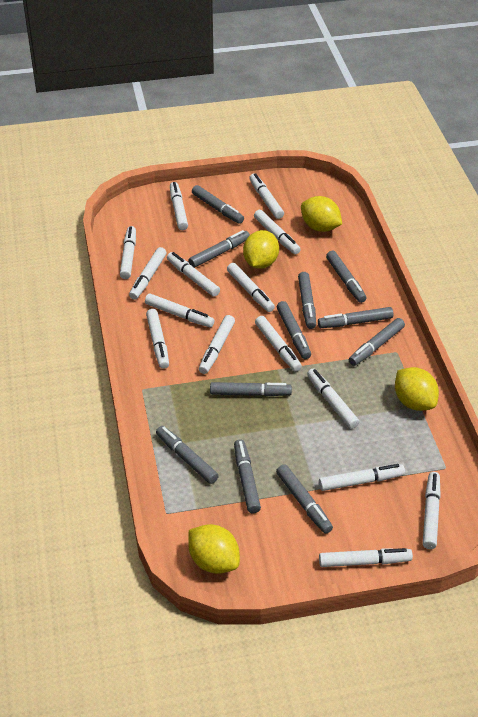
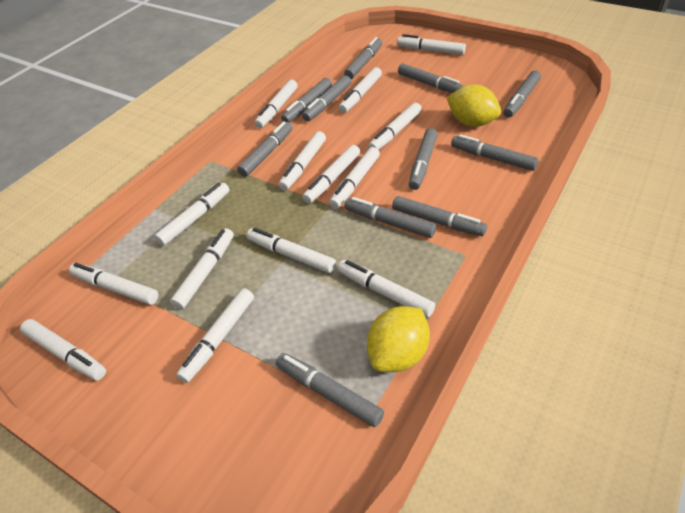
white marker: [120,226,136,279] [129,247,167,300] [145,294,214,327] [146,309,169,369] [167,252,220,297] [170,182,188,230] [199,315,235,374] [227,263,275,312] [249,173,284,219] [254,210,301,254] [255,316,302,372] [307,369,359,429] [319,464,405,491] [319,548,413,567] [423,472,441,549] = 15 -> [20,319,106,380] [69,263,158,305] [154,183,230,246] [170,228,234,310] [176,288,254,383] [246,228,336,273] [254,80,298,128] [279,131,326,191] [302,145,360,203] [329,147,380,209] [338,260,435,317] [339,67,382,113] [369,102,422,150] [397,34,466,55] = 14
yellow lemon: [188,524,240,574] [243,230,279,269] [301,196,342,232] [395,367,439,411] = 4 -> [367,306,430,372] [447,84,501,127] = 2

